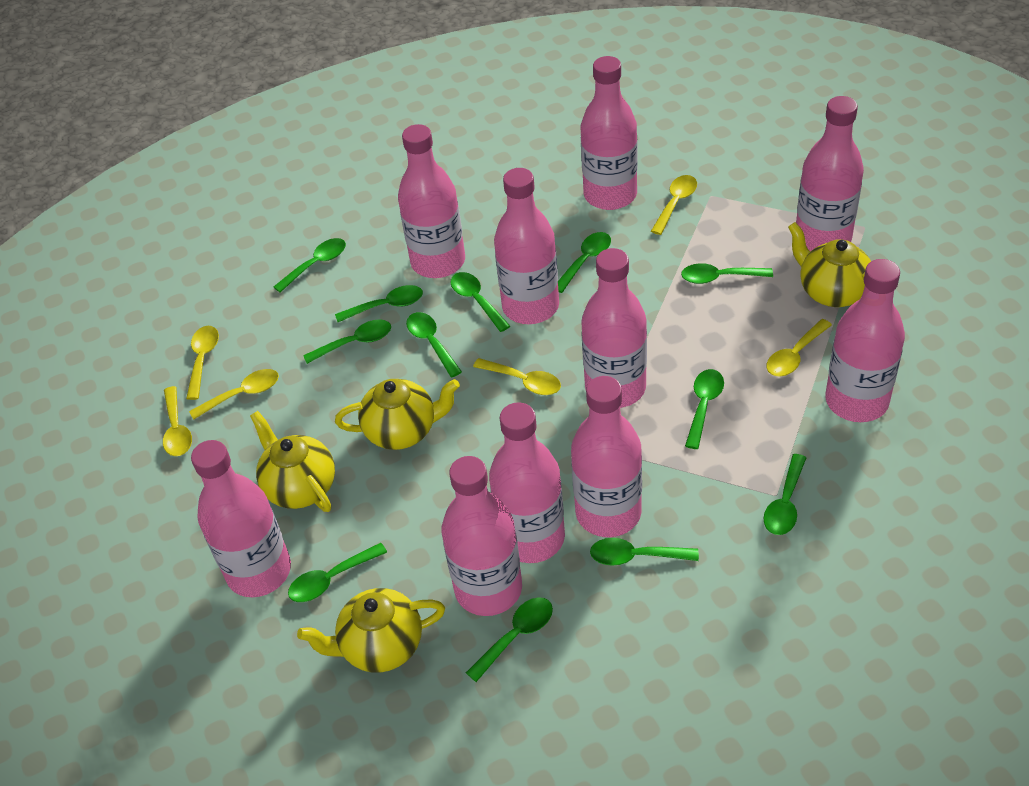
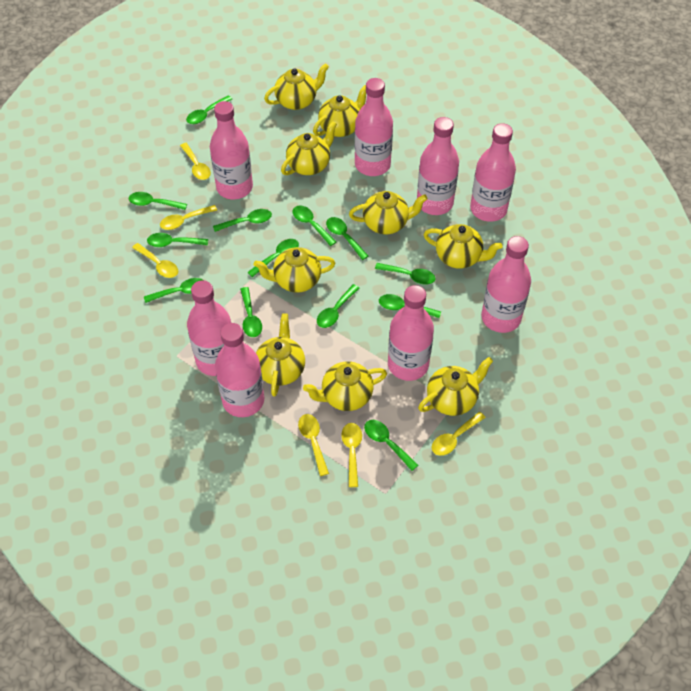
green spoon: [274,238,346,292] [288,543,387,602] [303,319,391,364] [335,285,423,322] [406,312,462,377] [450,272,510,332] [466,597,553,682] [558,232,611,293] [590,538,699,566] [681,263,773,284] [685,369,724,449] [763,454,806,535] = 12 -> [129,192,187,210] [144,278,203,303] [147,233,208,247] [186,95,232,124] [213,209,272,232] [240,287,262,337] [247,239,299,277] [292,205,336,246] [317,284,360,328] [326,217,368,260] [364,420,418,471] [375,263,435,285] [379,294,441,318] = 13
pink bottle: [191,440,291,597] [398,124,465,278] [442,456,522,616] [489,402,565,563] [494,168,559,324] [571,376,642,537] [581,56,638,210] [581,248,647,408] [796,96,864,252] [825,259,905,422] = 10 -> [187,280,231,376] [210,101,253,199] [215,323,264,417] [355,78,393,176] [388,285,434,381] [417,117,459,215] [470,123,516,222] [481,236,531,333] = 8
yellow teapot: [250,411,335,512] [297,588,445,673] [335,379,460,450] [788,222,871,307] = 4 -> [254,247,336,293] [256,313,305,397] [264,63,329,110] [281,121,337,175] [303,361,387,411] [313,85,366,137] [349,191,428,234] [418,357,493,416] [423,224,503,269] = 9

